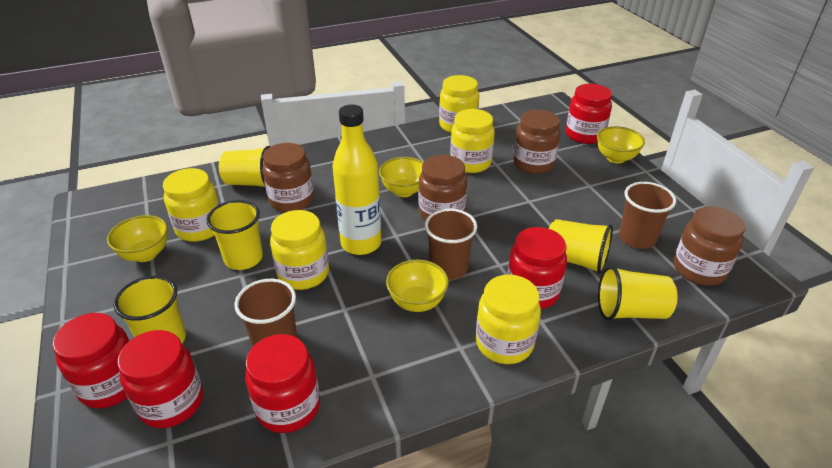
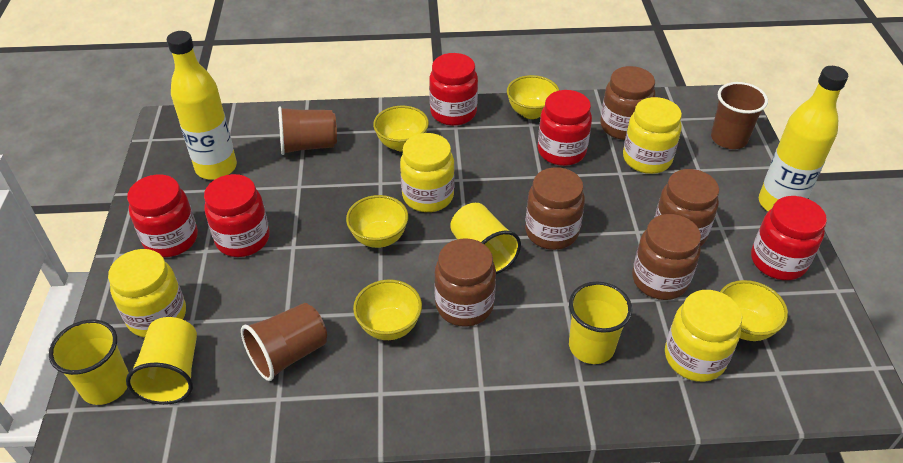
brown jar: [263,143,314,212] [419,155,467,221] [513,110,560,174] [674,206,745,286] = 4 -> [434,238,496,327] [525,167,585,250] [600,66,656,140] [632,214,701,300] [654,169,719,247] = 5
yellow bottle: [332,105,381,255] = 1 -> [167,31,237,180] [759,66,848,211] = 2
yellow bowl: [107,215,168,262] [379,157,424,197] [386,260,449,312] [597,126,645,164] = 4 -> [346,195,408,248] [353,280,422,340] [373,106,429,152] [507,75,559,119] [720,280,788,341] = 5
yellow cup: [114,276,186,343] [206,200,263,270] [219,146,271,187] [549,219,613,274] [598,265,678,321] = 5 -> [49,319,129,405] [126,317,197,405] [450,203,521,274] [569,281,632,364] = 4
yellow jar: [163,168,220,242] [270,210,329,290] [439,75,479,133] [450,109,495,173] [476,274,541,364] = 5 -> [108,249,186,337] [400,133,455,212] [623,97,682,174] [665,290,742,382] = 4

